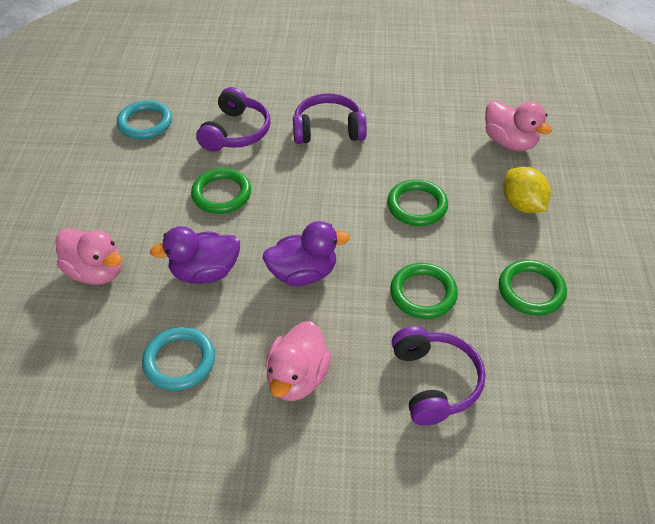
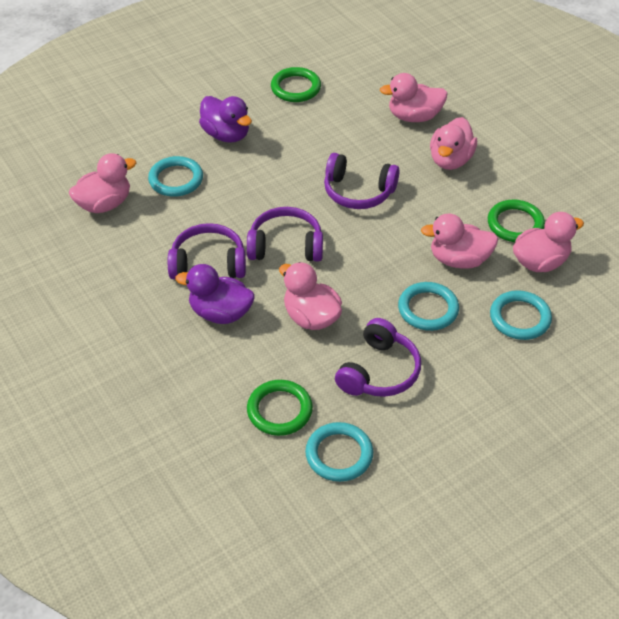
green ring: [191,168,251,214] [387,179,448,226] [390,263,458,319] [499,260,567,316] = 4 -> [247,380,313,436] [271,67,321,102] [488,199,545,242] = 3
pink duck: [56,228,122,285] [265,321,331,401] [485,100,552,151] = 3 -> [69,153,136,213] [279,262,342,330] [380,73,447,122] [421,214,498,269] [430,117,477,170] [513,212,584,272] = 6
purple headphones: [196,87,270,152] [293,93,367,144] [392,326,485,426] = 3 -> [168,223,246,279] [247,207,323,262] [324,153,399,209] [335,318,421,397] = 4
turquoise ring: [117,100,172,139] [142,327,215,391] = 2 -> [148,156,203,197] [305,422,373,482] [398,282,459,331] [490,290,552,340] = 4
yellow lemon: [503,167,551,213] = 1 -> none = 0

